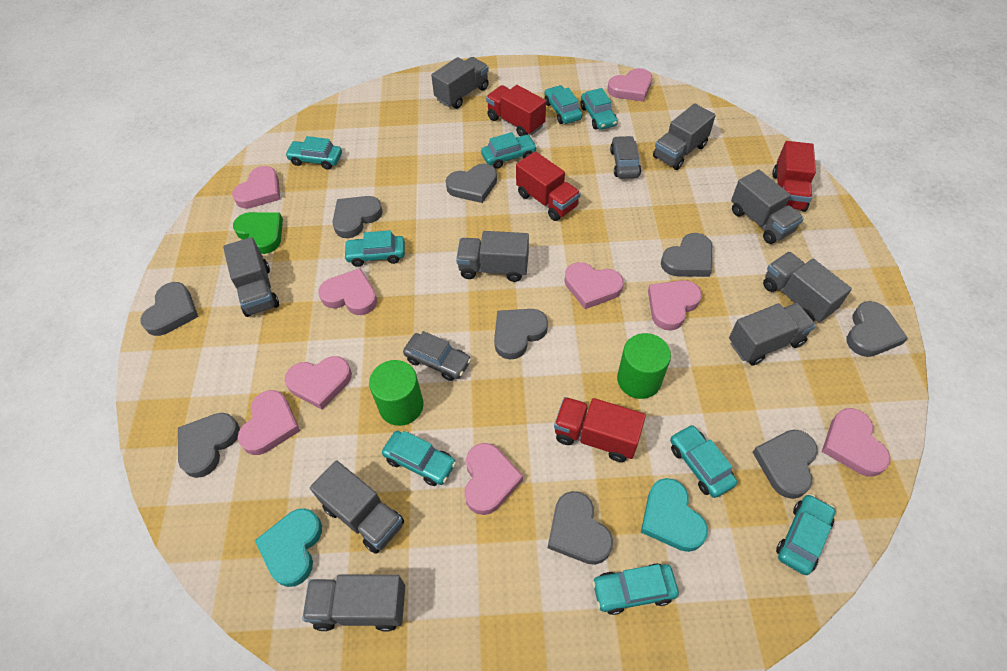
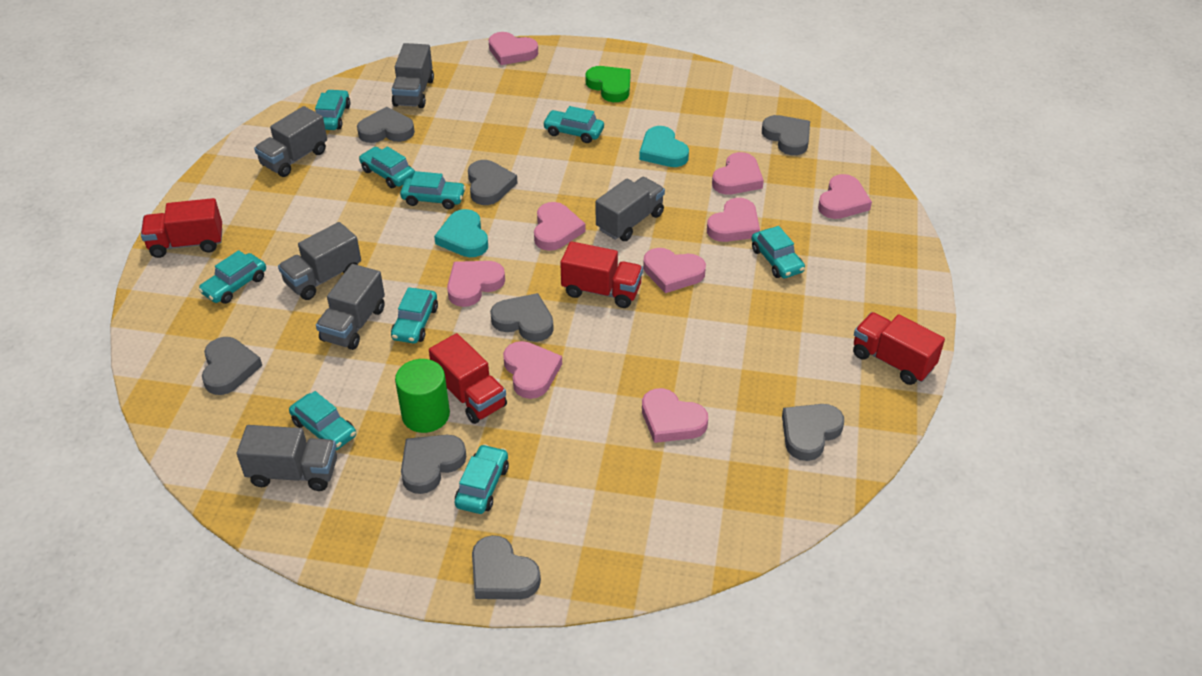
green cylinder: [369,360,424,426] [617,333,671,399] = 2 -> [395,359,450,433] = 1
grey car: [403,331,471,381] [610,136,641,179] = 2 -> none = 0
grey heart: [140,282,198,336] [178,413,240,478] [332,196,383,238] [446,164,497,203] [494,309,548,360] [548,491,613,565] [661,233,712,277] [753,430,818,499] [846,301,908,357] = 9 -> [202,337,262,395] [357,107,415,143] [401,435,467,494] [468,160,517,205] [472,535,541,600] [490,293,554,342] [762,115,810,155] [782,404,844,461] = 8
grey truck: [223,237,279,317] [302,575,405,632] [310,460,404,554] [431,57,489,109] [456,231,529,282] [653,103,716,170] [729,303,816,365] [731,170,804,244] [763,252,852,323] = 9 -> [237,425,337,491] [254,106,327,177] [278,222,361,300] [316,264,385,350] [392,43,434,108] [596,177,665,241] = 6

